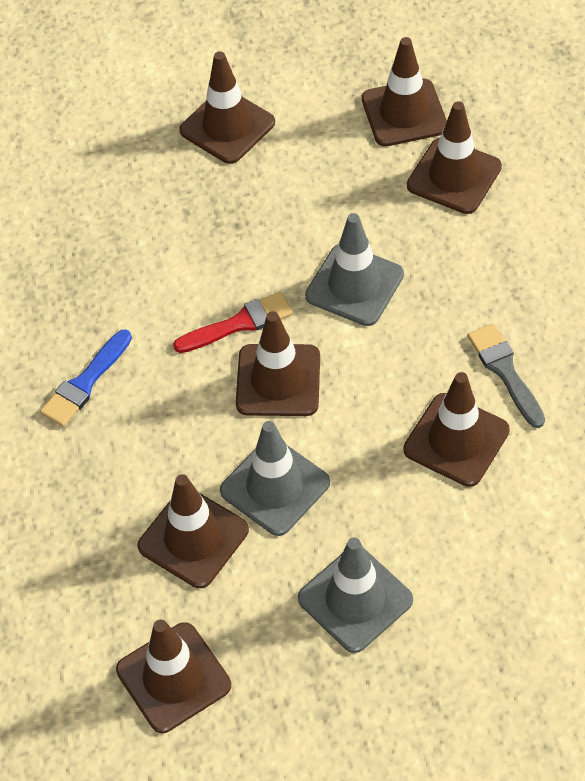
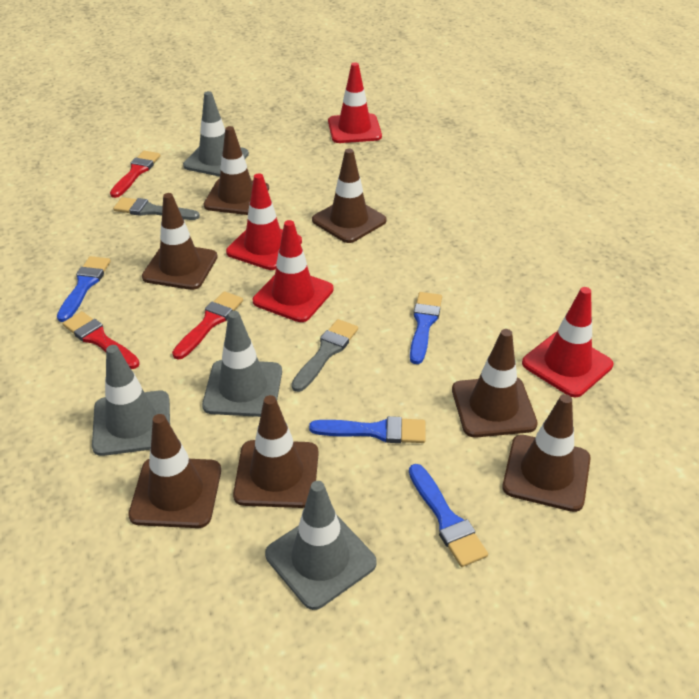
blue brush: [40,329,132,427] = 1 -> [57,256,111,322] [309,416,426,443] [409,464,488,567] [410,292,442,364] = 4
grey brush: [467,323,545,428] = 1 -> [113,197,200,220] [291,319,358,392] = 2
grey traffic cone: [220,421,330,536] [298,537,413,653] [305,213,404,326] = 3 -> [92,345,170,456] [183,91,249,177] [202,311,282,417] [265,481,377,610] = 4
red brush: [173,292,293,353] = 1 -> [63,311,140,369] [110,151,161,198] [172,291,243,360] = 3
red traffic cone: none = 0 -> [226,173,302,270] [253,220,334,322] [328,62,382,143] [522,287,613,397] = 4

